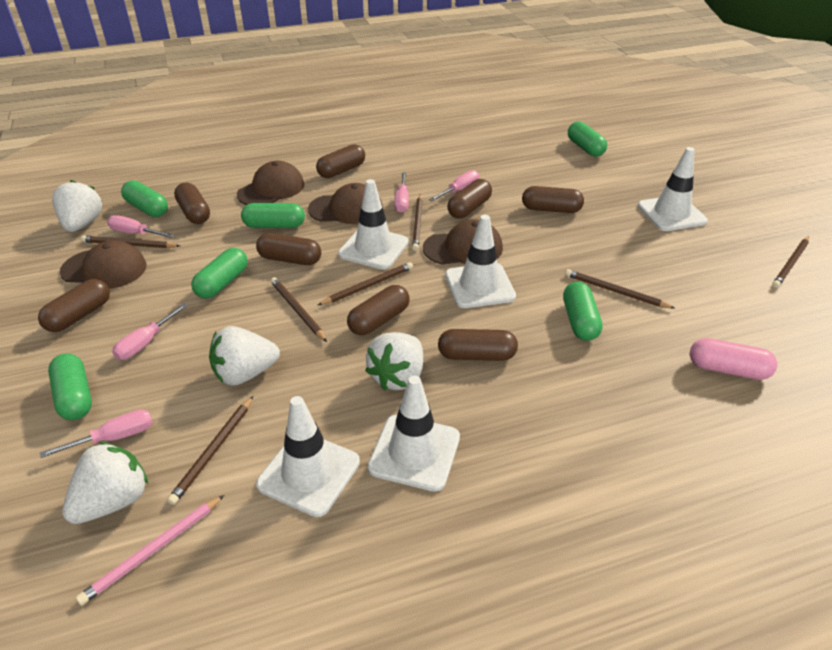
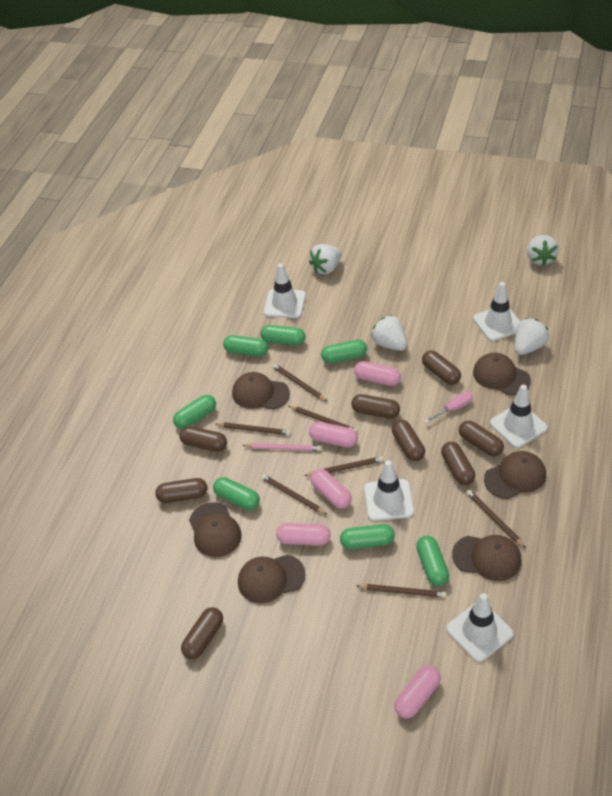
brown cap: [60,241,146,289] [237,161,304,205] [308,183,383,224] [423,219,503,264] = 4 -> [189,502,242,557] [232,372,290,410] [238,555,306,603] [452,535,522,581] [473,353,531,396] [484,451,546,499] = 6
green capsule: [48,353,92,420] [121,180,168,217] [191,248,248,299] [241,203,305,228] [563,282,603,341] [568,121,607,157] = 6 -> [173,395,216,429] [213,477,260,510] [223,335,268,356] [261,325,306,346] [321,340,367,364] [340,524,395,550] [416,536,449,586] = 7
pink capsule: [690,338,777,380] = 1 -> [276,523,331,546] [309,422,358,448] [310,469,352,509] [354,361,401,386] [394,665,441,719] = 5
pink screwdriver: [40,409,153,458] [107,215,174,238] [112,303,188,360] [394,173,409,213] [429,170,479,201] = 5 -> [424,391,473,423] = 1

